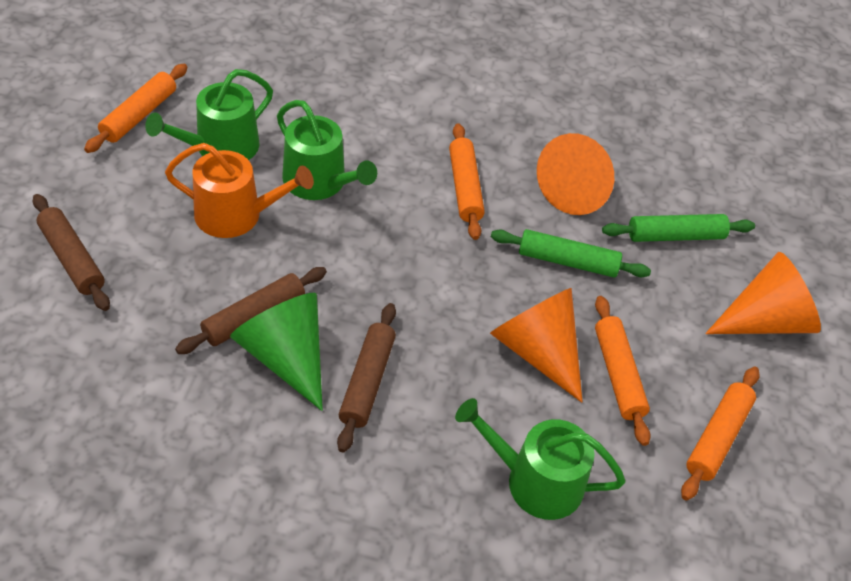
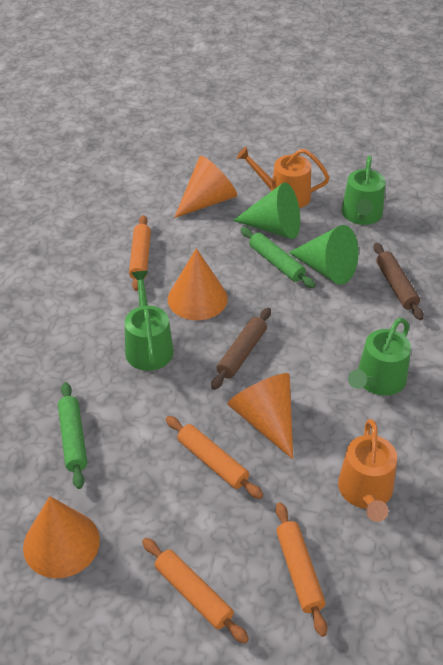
brown rolling pin: [33,194,110,311] [175,267,327,354] [337,303,396,453] = 3 -> [211,308,271,390] [374,243,424,320] = 2
green cone: [230,293,323,411] = 1 -> [233,182,300,239] [288,225,358,285] = 2
orange cone: [490,288,583,403] [537,133,614,215] [705,252,821,334] = 3 -> [23,496,100,578] [168,248,228,320] [174,156,237,218] [228,373,293,459] = 4
orange watering can: [165,143,314,238] = 1 -> [237,147,330,208] [338,419,397,522] = 2

